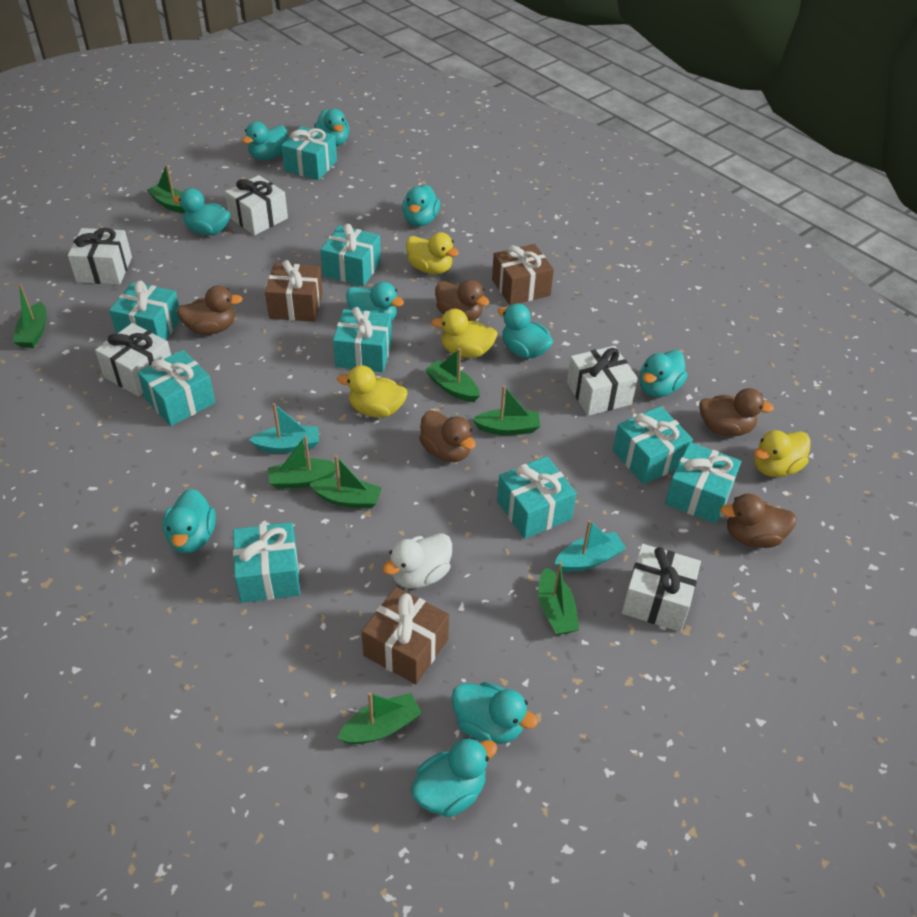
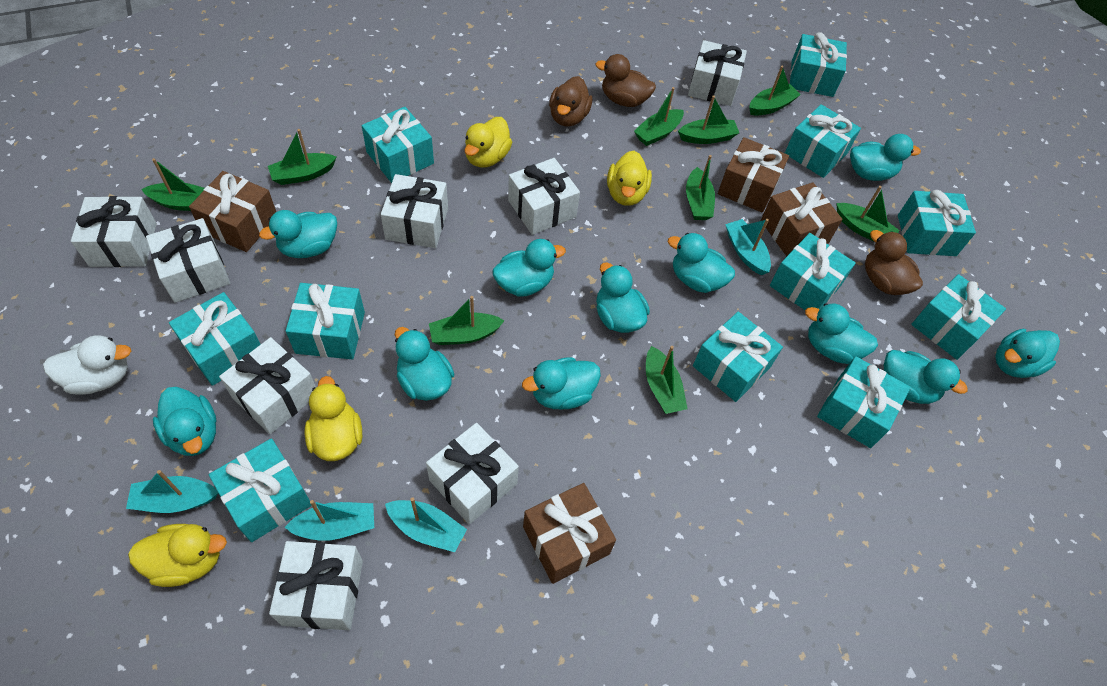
brown duck: [176,285,243,335] [419,410,476,462] [435,280,489,321] [699,388,774,436] [720,493,796,548] = 5 -> [549,76,592,127] [595,54,656,107] [865,230,923,295] = 3
brown gift: [265,260,323,322] [361,587,449,684] [492,244,554,305] = 3 -> [189,171,276,252] [523,483,616,584] [718,137,789,213] [761,182,843,256] = 4
green boat: [13,284,47,348] [147,164,185,214] [268,435,339,489] [309,455,382,509] [337,692,422,744] [425,348,480,402] [472,385,540,435] [538,562,579,635] = 8 -> [141,158,204,211] [268,129,337,185] [429,296,505,345] [634,87,684,146] [646,346,688,414] [678,95,739,144] [686,155,715,220] [749,66,801,116] [836,186,900,241] = 9
turquoise boat: [249,403,319,453] [554,520,626,572] = 2 -> [126,470,218,513] [285,500,374,541] [385,498,467,552] [725,219,771,275] = 4
turquoise duck: [163,489,216,553] [173,188,230,235] [242,121,288,160] [314,109,349,146] [346,282,404,321] [402,184,440,226] [411,738,497,817] [452,682,538,744] [497,303,553,359] [639,350,688,397] = 10 -> [153,387,217,456] [259,210,337,258] [395,327,454,401] [492,239,566,297] [522,357,601,409] [596,262,650,333] [668,233,735,293] [805,303,878,364] [850,134,921,181] [884,350,967,404] [995,329,1060,378] = 11
turquoise gift: [109,281,180,340] [138,350,215,426] [233,522,300,603] [281,126,337,180] [321,224,381,286] [333,307,392,372] [497,456,576,539] [613,406,693,484] [665,442,741,524] = 9 -> [169,292,261,386] [209,438,312,542] [286,283,365,359] [362,107,434,183] [693,312,783,402] [770,233,856,310] [785,104,861,178] [790,32,847,97] [817,356,911,448] [898,190,976,256] [911,274,1006,360] = 11
white gift: [68,228,132,285] [95,323,171,396] [225,175,288,235] [567,346,638,416] [622,544,701,632] = 5 -> [71,196,157,267] [146,218,230,303] [219,337,316,434] [269,541,363,630] [381,174,448,248] [426,423,519,525] [508,158,580,235] [688,40,747,106] = 8

